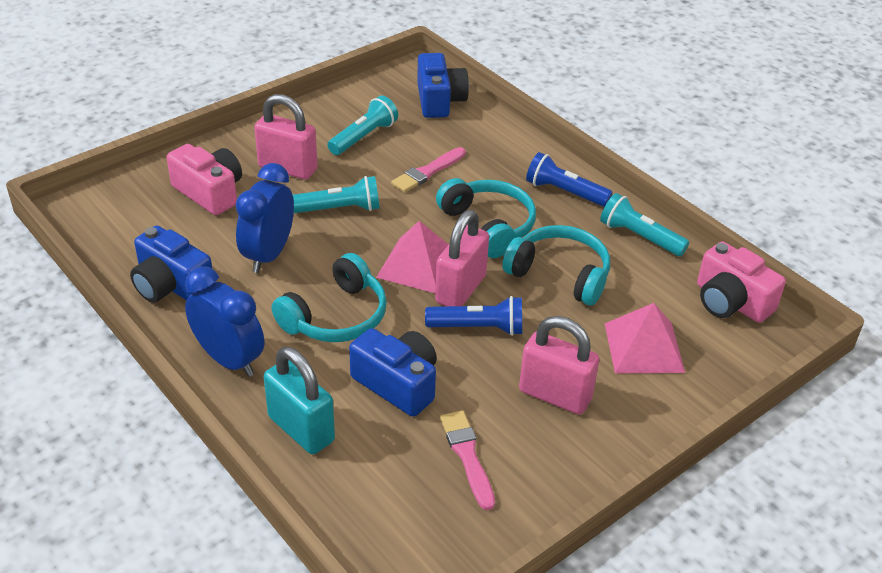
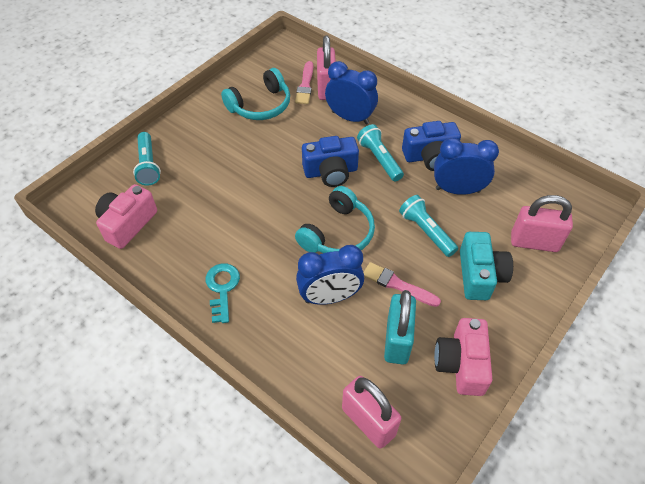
blue camera: [130,225,212,303] [349,328,437,417] [417,53,469,118] = 3 -> [302,136,359,187] [402,121,461,171] = 2
blue clock: [185,266,264,377] [236,163,294,273] = 2 -> [296,245,364,305] [325,61,378,125] [434,138,499,195] = 3
blue flashlight: [425,296,522,336] [526,152,613,207] = 2 -> none = 0
pink pyramid: [376,221,449,293] [604,303,685,373] = 2 -> none = 0
turquoise camera: none = 0 -> [460,232,513,300] = 1
turquoise headphones: [272,253,387,342] [436,178,536,258] [502,225,610,305] = 3 -> [221,68,290,120] [295,186,375,253] = 2
turquoise key: none = 0 -> [205,263,240,323] = 1

